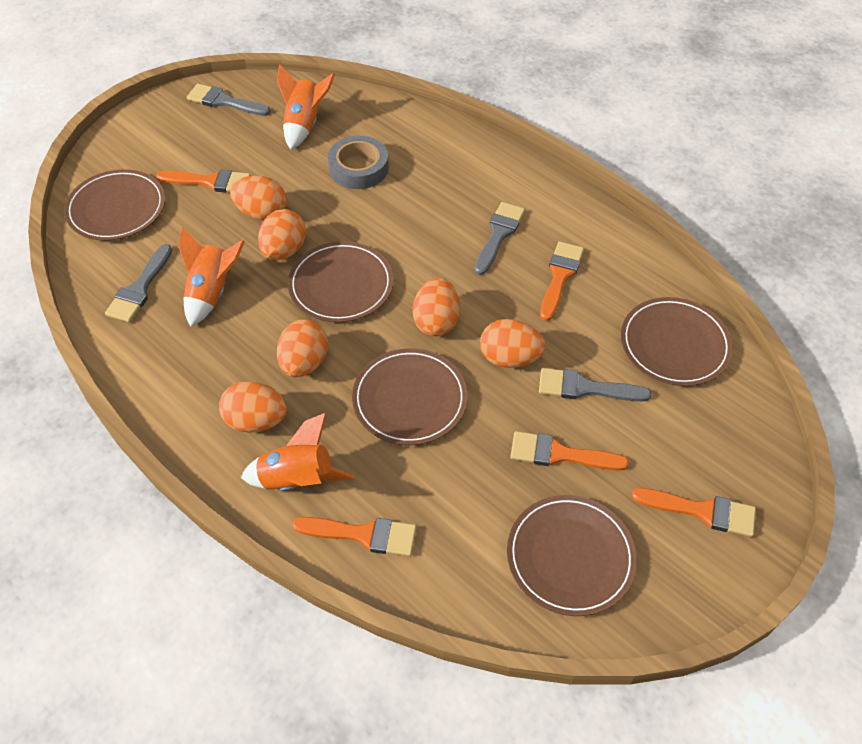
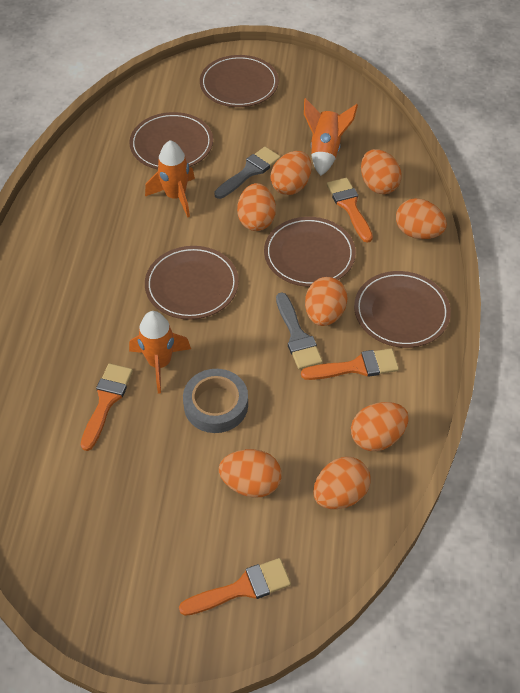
grey brush: [105,244,172,323] [187,84,271,116] [474,202,525,275] [539,368,651,401] = 4 -> [214,147,281,199] [276,292,323,369] = 2
orange brush: [156,169,251,193] [293,517,416,556] [510,431,629,471] [540,241,584,321] [632,488,756,537] = 5 -> [81,363,133,451] [179,558,291,616] [301,348,399,380] [327,178,373,243] = 4
orange egg: [219,381,287,432] [230,176,287,220] [258,209,306,260] [277,319,328,377] [412,278,460,336] [480,319,545,368] = 6 -> [219,449,282,498] [237,183,276,231] [270,151,311,195] [305,277,347,326] [313,457,370,509] [351,402,409,451] [361,149,402,194] [396,198,447,239] = 8

